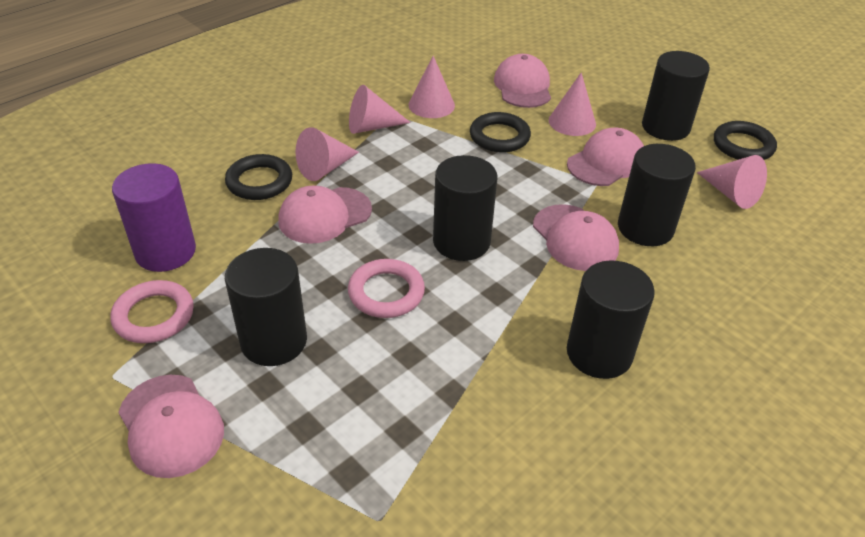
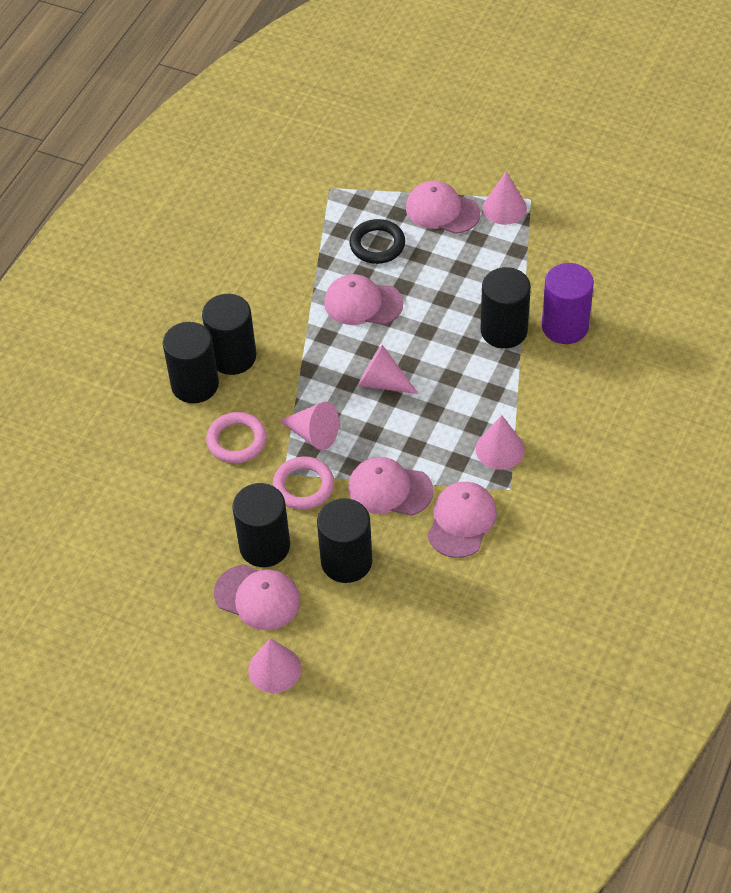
black ring: [225,154,292,200] [470,112,531,153] [714,121,777,160] = 3 -> [349,219,405,264] = 1

